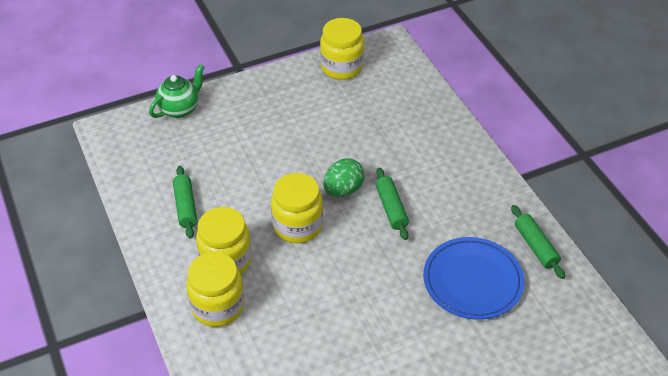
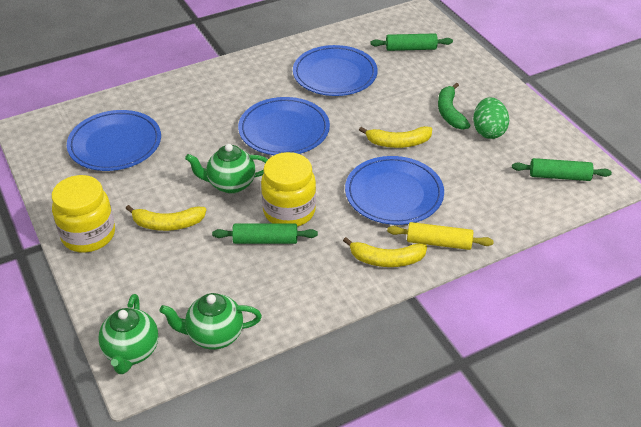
blue plate: [423,237,524,320] = 1 -> [67,110,161,171] [238,97,330,155] [293,45,378,96] [345,156,444,225] = 4
green banana: none = 0 -> [438,83,470,130] = 1
green teapot: [149,64,204,118] = 1 -> [98,294,159,374] [159,293,262,349] [185,144,268,194] = 3
yellow banana: none = 0 -> [126,205,206,231] [343,237,427,267] [359,126,432,148] = 3
yellow jar: [186,252,245,327] [196,207,252,274] [271,173,323,243] [320,18,364,80] = 4 -> [52,175,115,252] [261,152,316,227] = 2
yellow rolling pin: none = 0 -> [387,222,494,250] = 1

